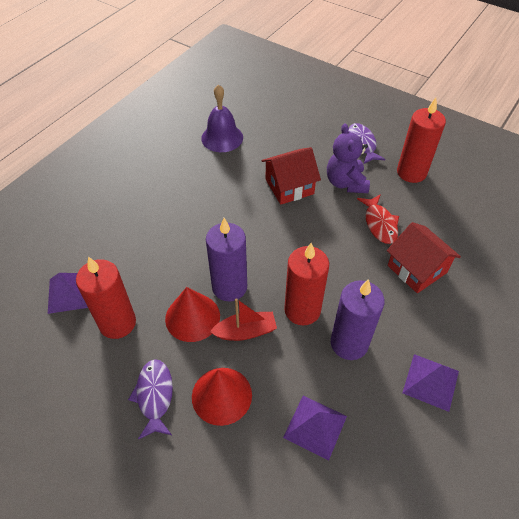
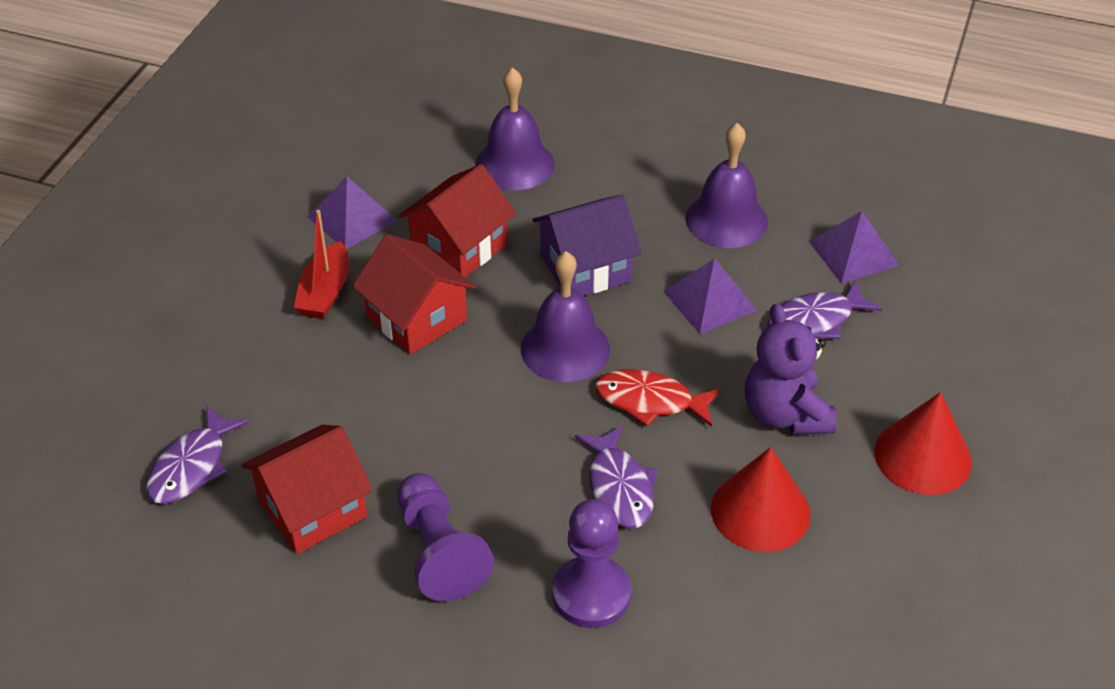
purple bell: [201,84,243,152] = 1 -> [475,67,555,190] [521,251,610,382] [685,123,768,248] = 3
purple candle: [206,218,247,301] [331,279,385,360] = 2 -> none = 0
purple fish: [128,359,173,440] [349,123,386,164] = 2 -> [146,406,249,504] [575,425,658,528] [767,280,882,339] = 3
purple house: none = 0 -> [532,195,642,296] = 1
purple pawn: none = 0 -> [397,473,494,601] [552,499,631,628] = 2
red candle: [76,256,136,339] [284,243,329,326] [397,97,446,183] = 3 -> none = 0
red house: [261,147,321,205] [387,222,461,293] = 2 -> [241,425,373,554] [352,234,476,355] [398,164,516,277] = 3

